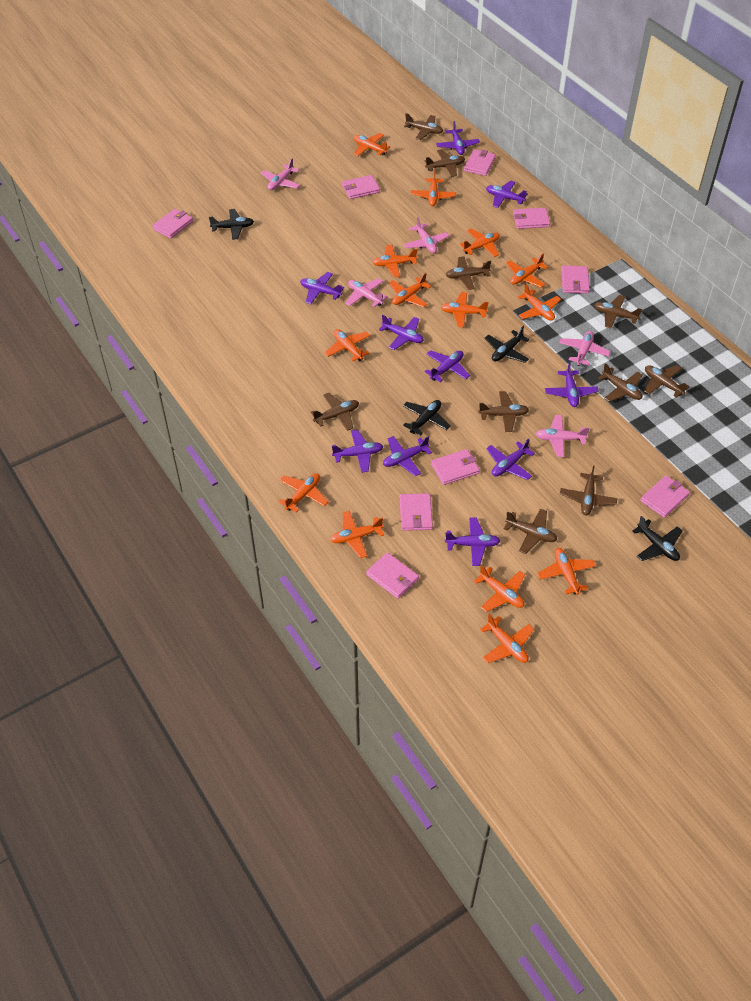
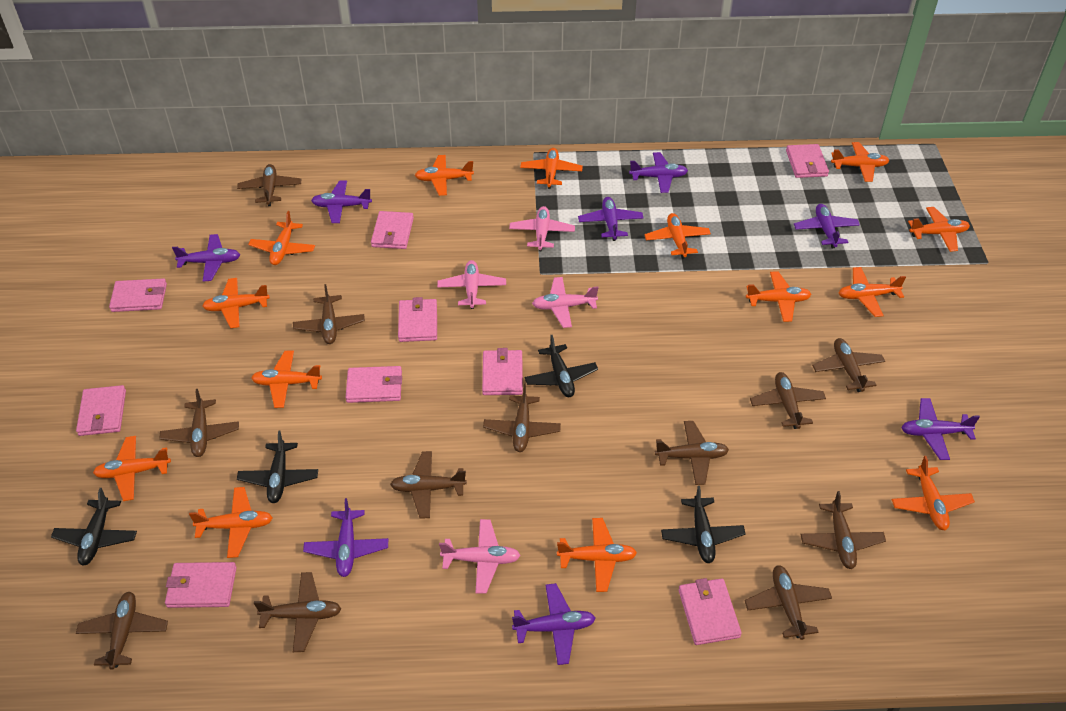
brown plane: [311,393,359,431] [404,113,443,140] [425,150,465,177] [446,256,491,290] [478,391,529,432] [504,509,557,554] [560,466,618,516] [594,295,642,329] [598,363,642,402] [644,365,689,397] = 10 -> [76,592,168,670] [159,389,239,457] [237,164,301,206] [254,572,341,652] [293,284,365,344] [390,451,467,519] [483,384,561,452] [655,421,729,485] [745,565,832,640] [750,372,826,429] [800,491,886,569] [812,338,885,392] = 12
pink plane: [261,158,300,190] [345,278,388,307] [404,217,449,253] [536,415,589,457] [559,331,610,366] = 5 -> [437,260,506,309] [439,519,521,594] [509,206,575,251] [532,277,598,328] = 4
purple plane: [300,272,344,304] [332,429,383,473] [379,315,424,350] [383,436,432,476] [424,350,470,382] [436,121,480,155] [445,517,500,566] [486,181,527,208] [486,439,535,480] [545,362,598,407] = 10 -> [172,234,240,281] [303,498,388,577] [311,181,372,223] [512,583,595,665] [578,197,643,241] [629,152,688,193] [794,204,860,248] [902,398,980,460] = 8

